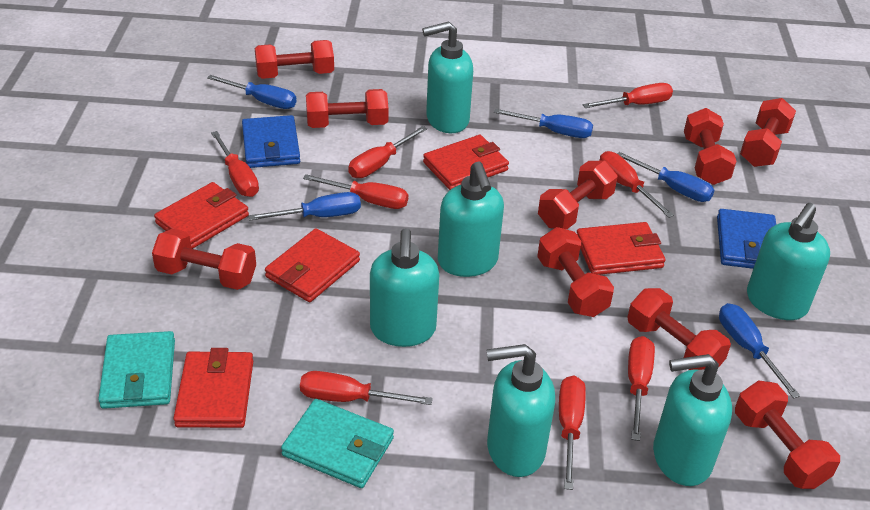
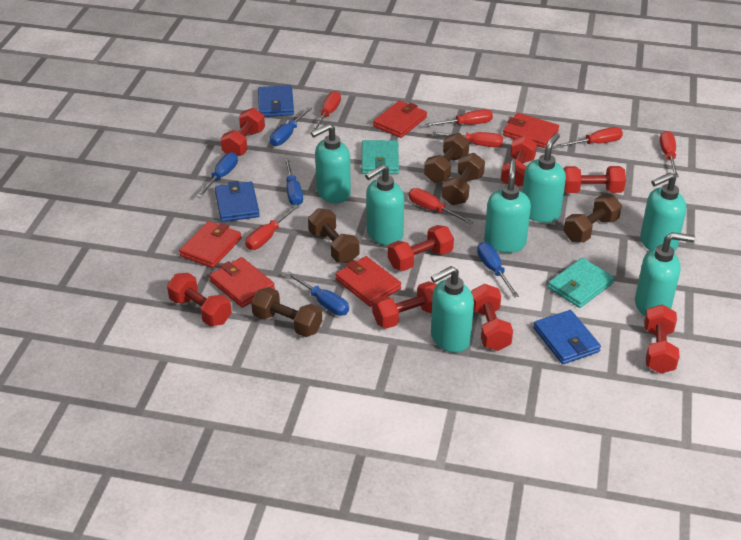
blue wallet: [242,115,300,168] [717,209,776,269] = 2 -> [215,181,260,222] [258,85,294,117] [533,310,601,364] = 3
brown dumbbell: none = 0 -> [251,287,322,337] [308,208,359,263] [424,133,470,183] [442,153,485,205] [564,195,622,242] = 5
red dumbbell: [152,229,256,290] [255,40,334,79] [306,89,389,128] [537,227,614,317] [538,161,618,229] [627,288,731,370] [684,108,736,185] [735,380,840,489] [740,98,796,167] = 9 -> [167,273,232,326] [221,108,265,156] [372,281,437,329] [388,225,454,271] [471,284,513,351] [501,136,537,187] [563,166,626,193] [644,304,680,374] = 8
red screwdriver: [211,131,259,197] [300,371,433,405] [303,174,408,209] [348,126,427,178] [559,376,586,490] [583,83,673,108] [600,151,674,218] [628,336,655,441] = 8 -> [245,204,299,250] [312,91,341,131] [408,188,473,225] [425,109,493,127] [432,132,503,147] [557,127,623,148] [660,131,679,177] = 7
turquoise soap dispenser: [370,228,439,347] [422,21,473,133] [438,162,504,277] [487,344,555,477] [653,354,732,486] [747,203,830,320] = 6 -> [311,123,351,203] [365,164,404,245] [431,266,474,353] [484,160,531,253] [522,133,566,222] [635,232,695,316] [640,172,686,252] = 7

